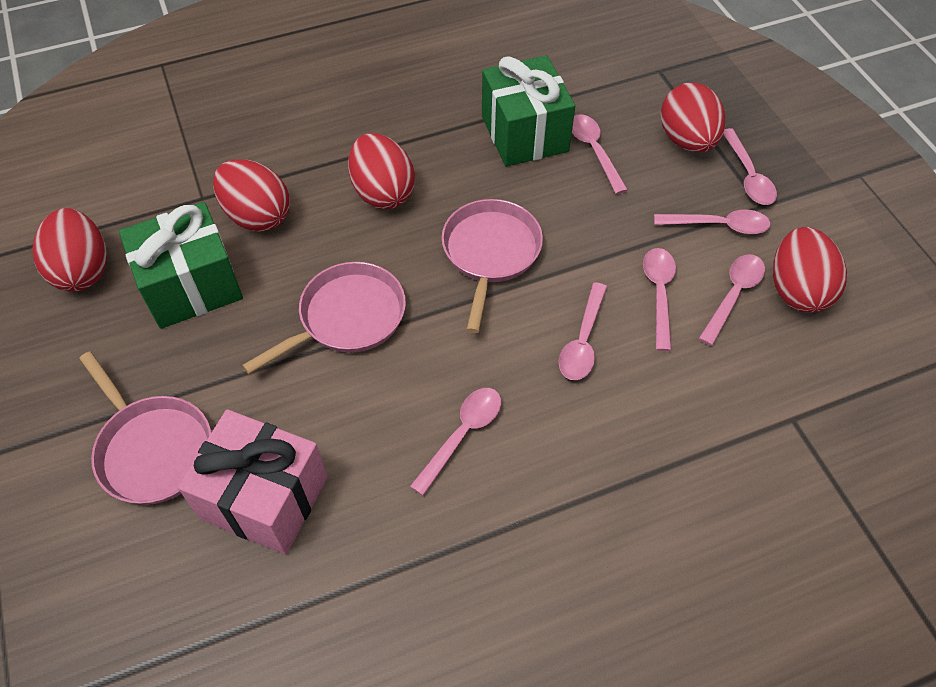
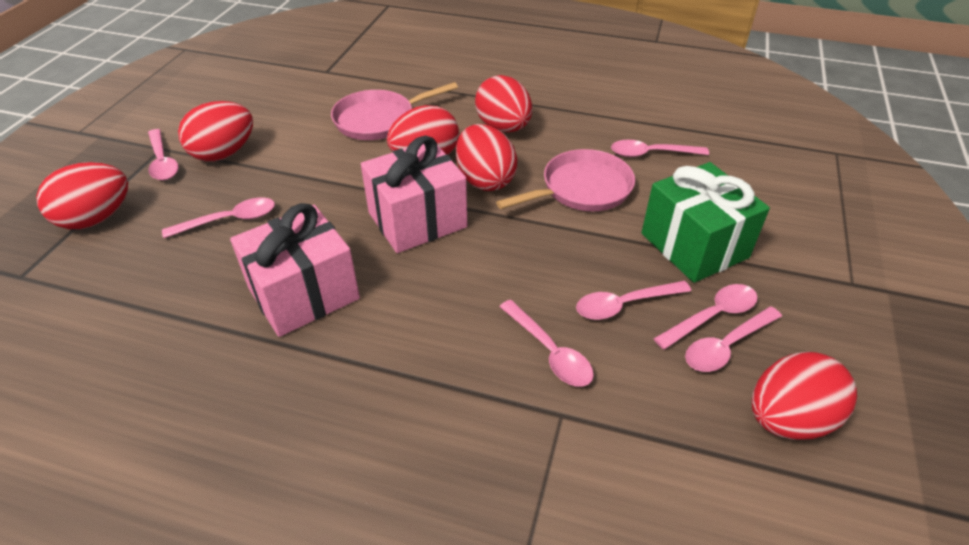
green gift: [119,202,243,329] [482,55,575,167] = 2 -> [641,162,770,283] = 1
pink gift: [178,409,327,554] = 1 -> [230,203,360,337] [361,136,467,253] = 2
pink pan: [79,351,211,505] [242,262,406,374] [441,199,543,333] = 3 -> [331,82,458,140] [496,149,635,211] = 2
red egg: [33,208,107,291] [213,159,290,232] [348,133,415,209] [660,82,726,153] [773,227,847,313] = 5 -> [36,162,128,229] [178,101,253,162] [387,105,459,155] [456,124,517,191] [475,75,532,132] [752,352,857,440] = 6

